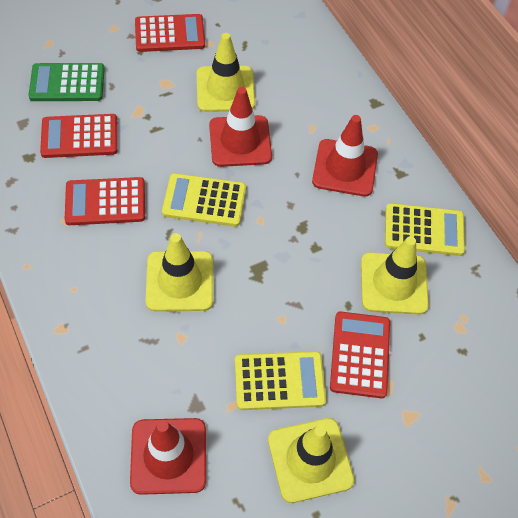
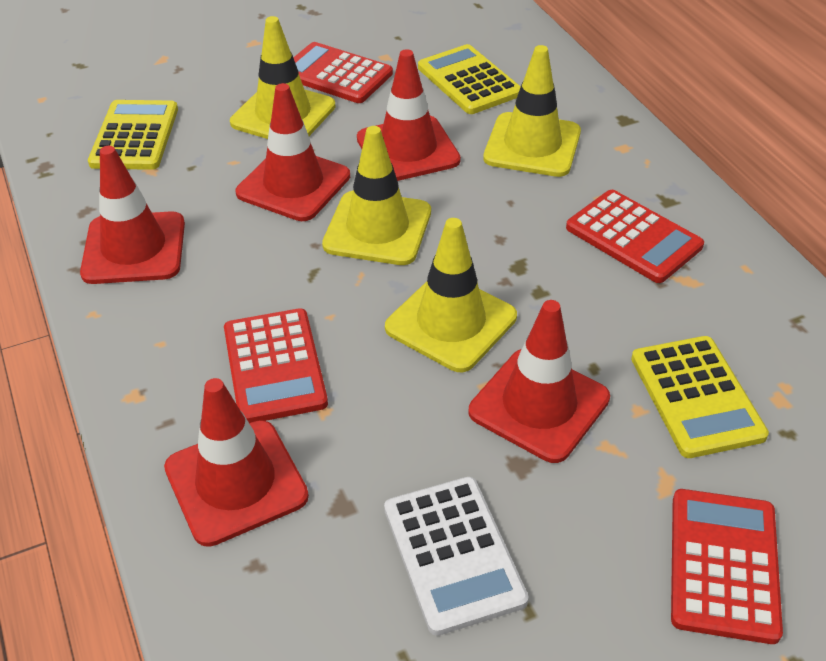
green calculator: [28,63,105,101] = 1 -> none = 0
red traffic cone: [130,418,206,495] [209,87,272,167] [312,115,378,196] = 3 -> [80,146,185,284] [164,378,309,547] [236,83,350,221] [357,49,461,181] [469,300,610,463] = 5
white calculator: none = 0 -> [384,477,528,636] = 1

